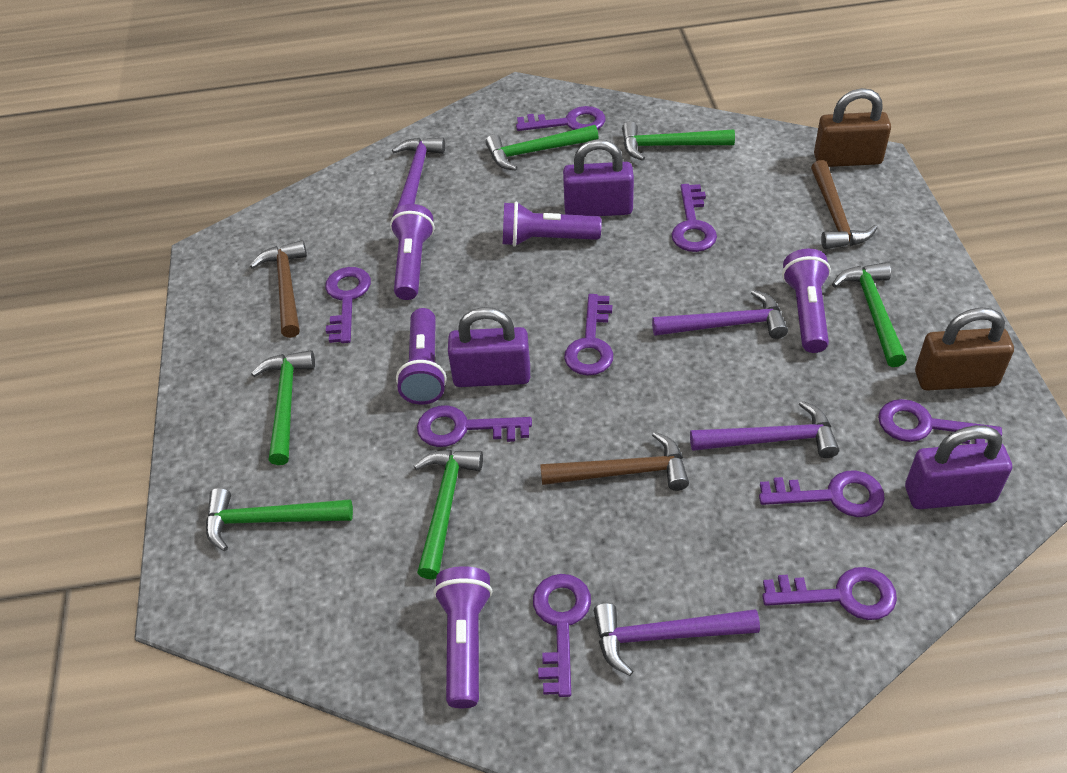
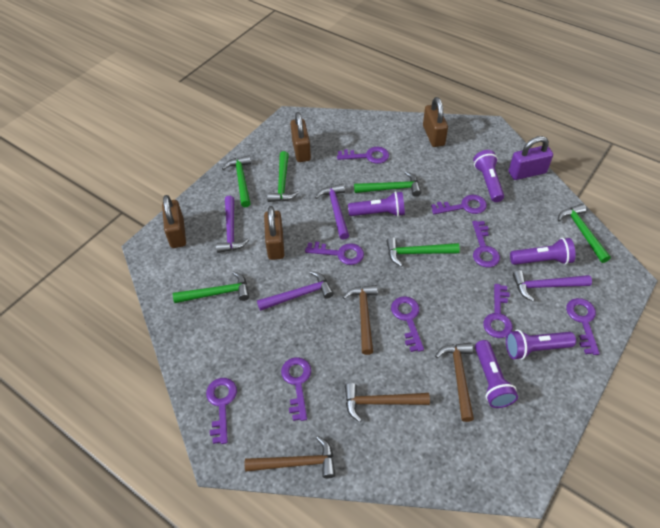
brown hammer: [250,240,307,338] [540,432,689,491] [811,160,877,249] = 3 -> [245,436,335,478] [343,285,378,355] [345,383,430,422] [435,343,474,422] = 4
brown padlock: [814,88,891,167] [915,307,1014,391] = 2 -> [162,195,186,248] [264,206,284,260] [290,112,311,162] [423,97,448,147] = 4
purple padlock: [448,307,530,387] [563,139,634,216] [905,425,1012,509] = 3 -> [509,136,553,180] = 1

